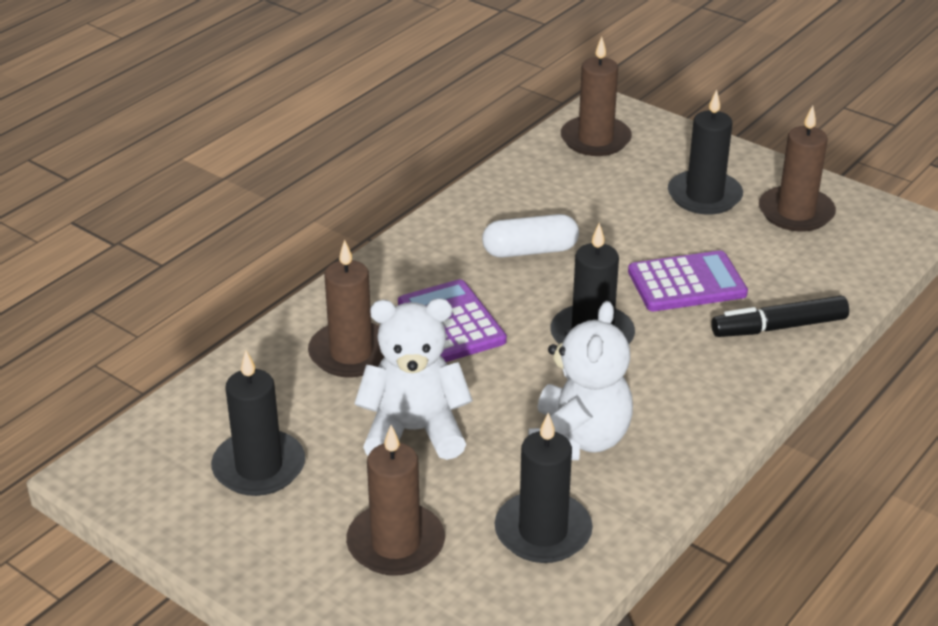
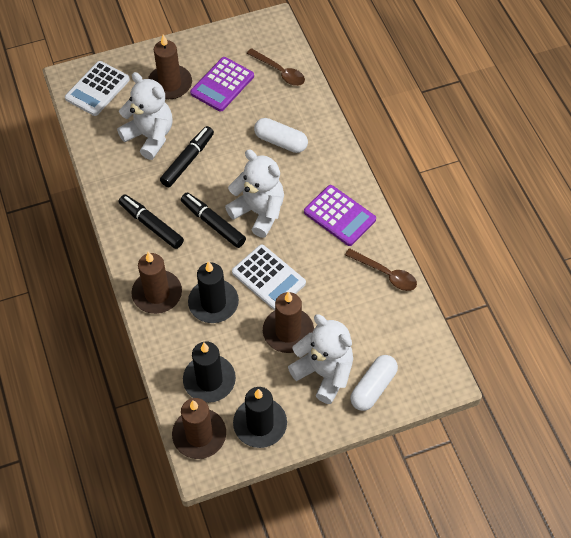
black candle: [211,350,305,496] [495,413,593,563] [550,223,635,344] [668,89,743,215] = 4 -> [183,342,236,403] [188,261,239,323] [233,387,287,448] = 3
black marker: [711,296,849,337] = 1 -> [119,195,184,249] [160,126,214,187] [181,193,246,248] = 3
brown spoon: none = 0 -> [247,48,305,86] [345,248,417,291] = 2
white calculator: none = 0 -> [65,61,130,116] [232,245,306,310] = 2
white capsule: [482,214,579,258] = 1 -> [254,118,308,153] [350,355,398,411] = 2
white teddy bear: [354,298,473,460] [528,301,633,460] = 2 -> [117,72,173,160] [225,150,284,238] [288,314,353,404] = 3

